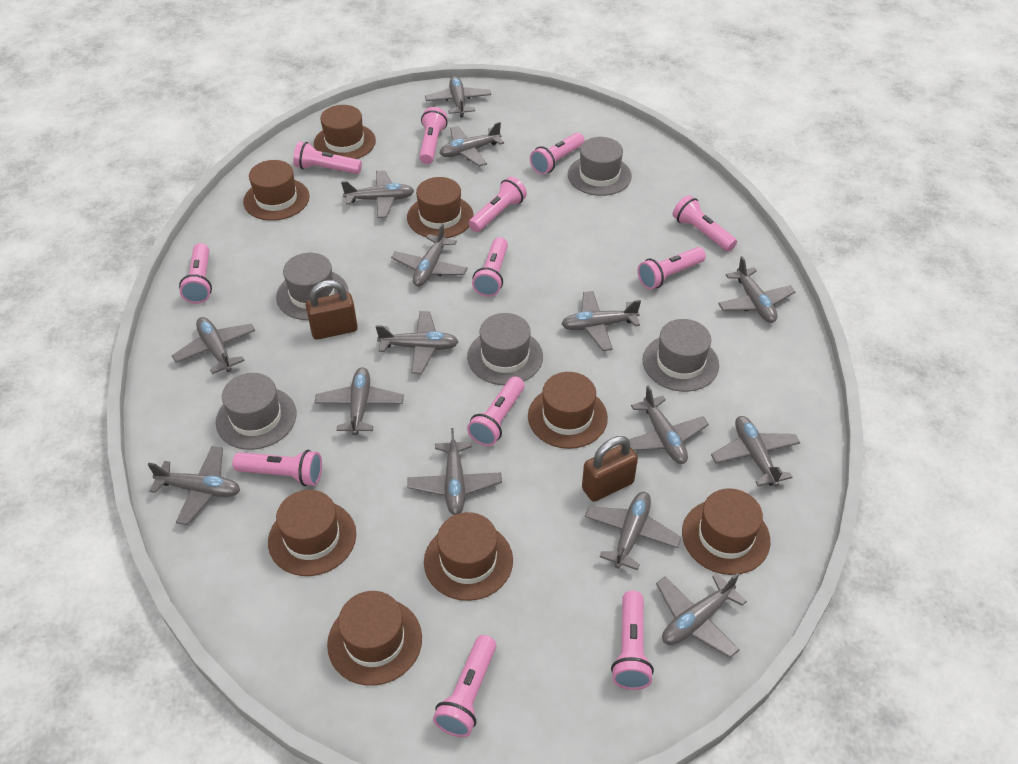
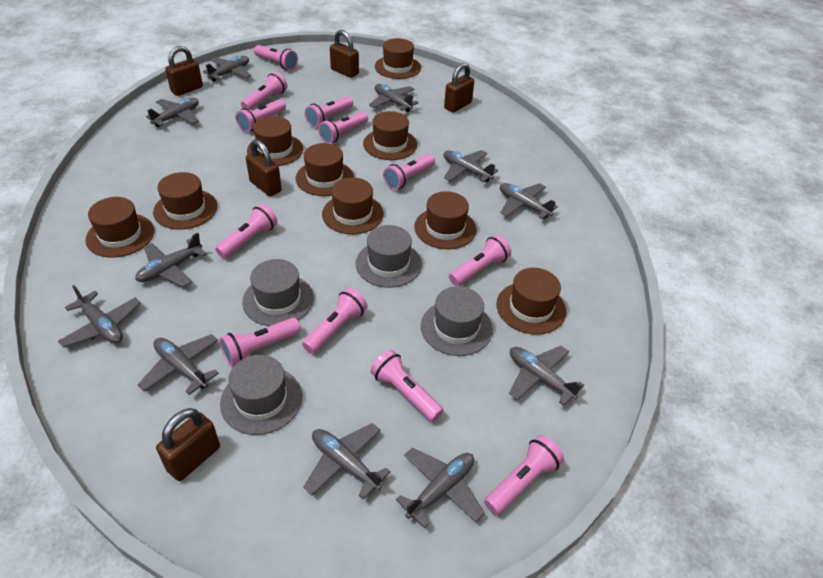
brown hat: [243,160,310,221] [268,490,356,576] [314,105,376,159] [327,591,422,686] [407,177,474,238] [424,512,513,601] [528,372,608,449] [682,488,770,575] = 8 -> [85,197,154,258] [153,172,217,230] [247,116,303,166] [296,143,354,196] [322,177,384,234] [363,111,417,160] [375,38,421,79] [414,191,477,249] [496,268,566,335] = 9
brown padlock: [306,280,358,340] [582,436,638,502] = 2 -> [156,408,220,481] [165,46,203,96] [246,139,282,196] [330,30,359,78] [444,63,474,112] = 5
grey hat: [216,373,296,450] [276,253,348,320] [467,313,543,385] [568,137,632,196] [643,319,719,392] = 5 -> [220,355,302,435] [242,259,314,326] [356,225,422,288] [421,286,493,356] = 4
grey plane: [148,446,240,525] [172,317,255,374] [314,367,404,435] [341,170,414,218] [376,311,459,374] [391,223,468,287] [407,428,502,515] [425,76,491,118] [440,122,504,167] [562,291,641,351] [585,492,682,570] [629,385,709,464] [656,573,747,658] [711,416,800,487] [718,256,795,323] = 15 -> [58,285,141,348] [135,233,207,287] [137,334,219,395] [146,98,199,127] [203,56,251,81] [303,423,391,500] [369,84,419,112] [396,447,485,528] [444,150,498,182] [500,183,558,219] [509,346,584,406] = 11

